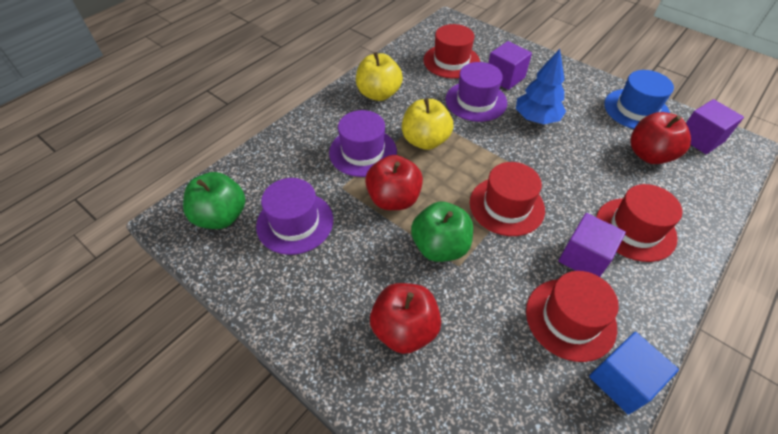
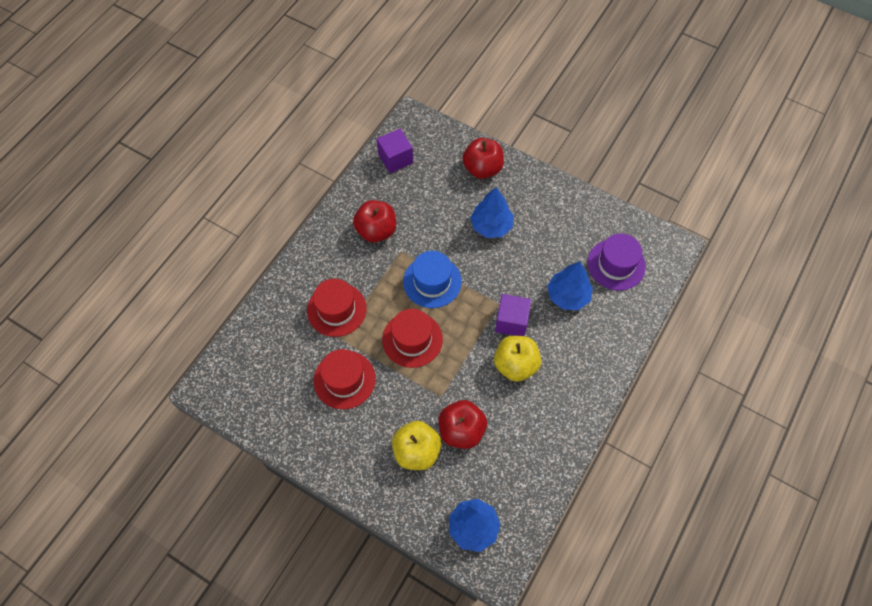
blue cube: [589,332,679,415] = 1 -> none = 0
blue tree: [516,49,566,124] = 1 -> [449,499,501,552] [470,187,514,238] [547,262,593,310] = 3
green apple: [183,172,245,229] [411,202,473,262] = 2 -> none = 0
purple cube: [488,41,532,90] [558,213,626,277] [686,99,744,154] = 3 -> [376,129,413,173] [495,294,531,336] = 2
purple hat: [256,178,333,255] [329,110,397,177] [445,62,507,122] = 3 -> [587,233,646,291] = 1
red hat: [423,24,480,79] [470,162,545,236] [526,271,619,362] [596,184,683,262] = 4 -> [307,279,367,337] [313,349,376,409] [382,309,443,368] = 3

